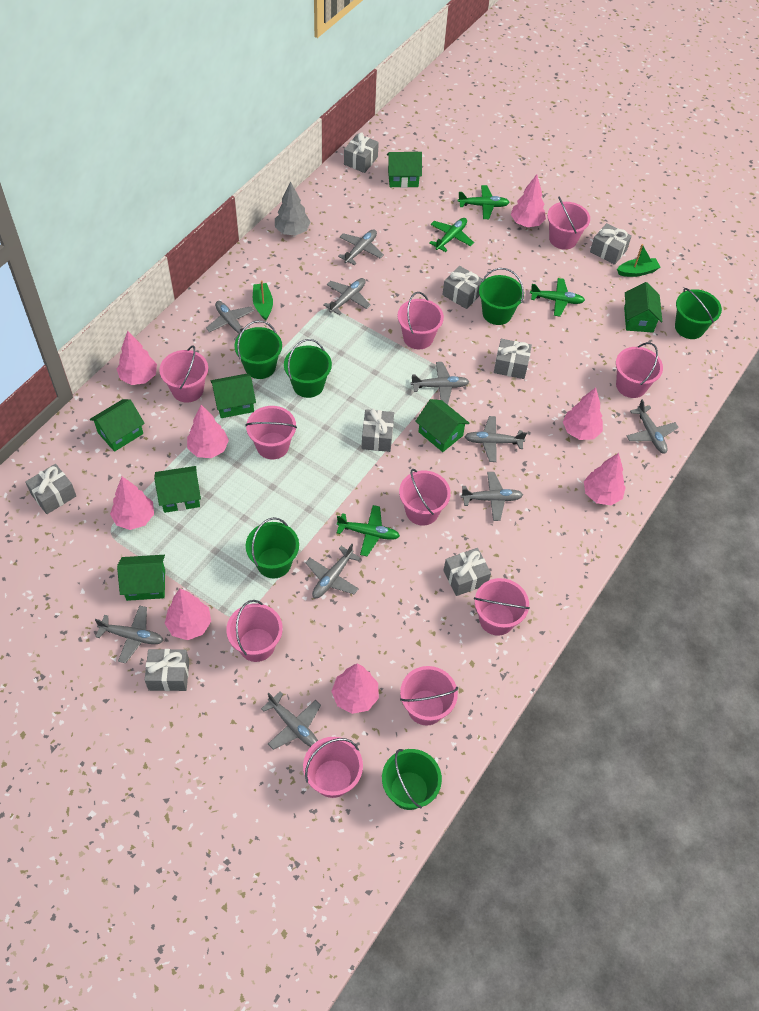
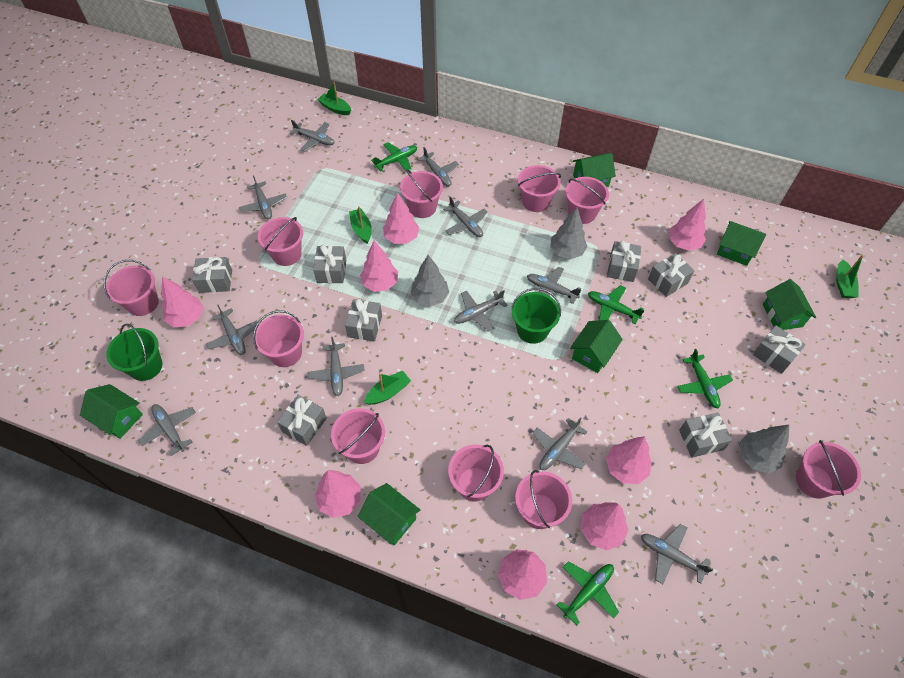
green boat: [253,280,273,321] [617,244,661,277] = 2 -> [317,82,351,115] [349,206,372,244] [364,371,411,405] [836,255,864,298] = 4
green bucket: [235,320,282,379] [246,517,299,578] [284,339,332,398] [382,749,442,810] [479,268,524,325] [675,288,722,339] = 6 -> [106,324,162,381] [511,288,561,344] = 2
green house: [90,399,145,452] [117,555,165,601] [154,466,201,513] [210,373,256,418] [387,152,422,188] [415,399,470,452] [624,282,662,333] = 7 -> [80,384,143,439] [357,483,420,545] [570,320,623,373] [573,153,616,187] [717,221,766,266] [763,279,816,330] = 6
grey plane: [95,605,164,663] [206,301,254,341] [261,692,321,750] [306,544,360,598] [323,278,371,315] [338,229,384,265] [411,362,469,405] [461,472,523,521] [464,416,527,462] [627,399,679,453] = 10 -> [139,404,196,456] [206,305,258,355] [239,176,287,220] [290,120,334,152] [308,337,365,396] [417,147,459,187] [443,196,488,237] [454,290,508,331] [527,267,581,304] [533,417,587,470] [641,524,713,584] = 11
grey tree: [275,181,311,236] = 1 -> [410,255,449,306] [550,207,588,259] [739,425,789,474] = 3

